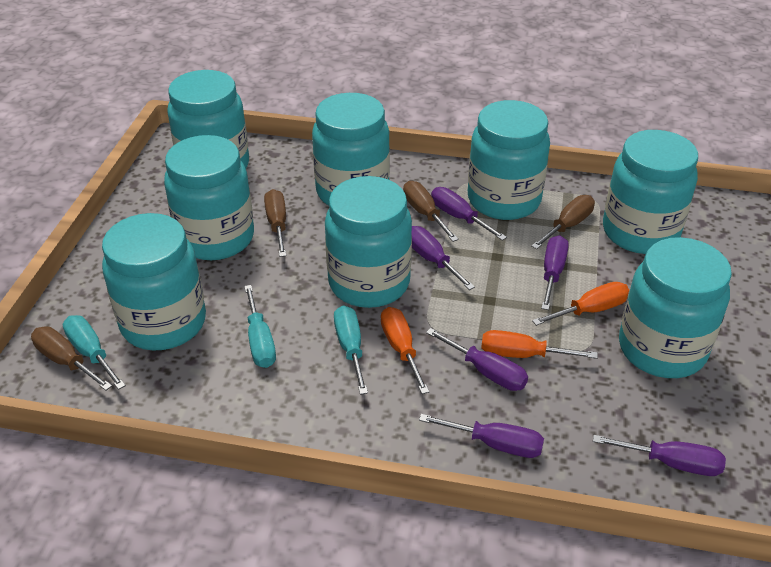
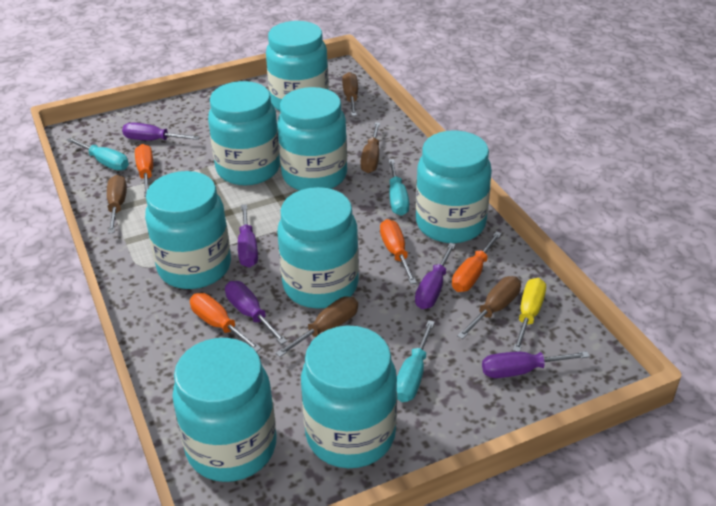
brown screwdriver: [31,326,112,390] [264,189,286,257] [403,181,459,242] [531,195,595,249] = 4 -> [107,175,127,234] [275,296,358,357] [342,72,358,116] [360,122,380,173] [457,276,521,339] = 5
orange screwdriver: [381,307,429,394] [481,330,598,359] [532,282,630,326] = 3 -> [135,144,153,197] [190,293,261,352] [380,219,417,284] [452,231,502,292] = 4
purple screwdriver: [412,226,475,290] [419,414,544,458] [426,328,528,391] [431,187,507,241] [541,235,569,310] [593,435,726,476] = 6 -> [122,122,200,140] [225,281,287,345] [238,204,258,268] [415,243,456,309] [482,351,590,378] = 5
yellow screwdriver: none = 0 -> [513,278,546,352] = 1

